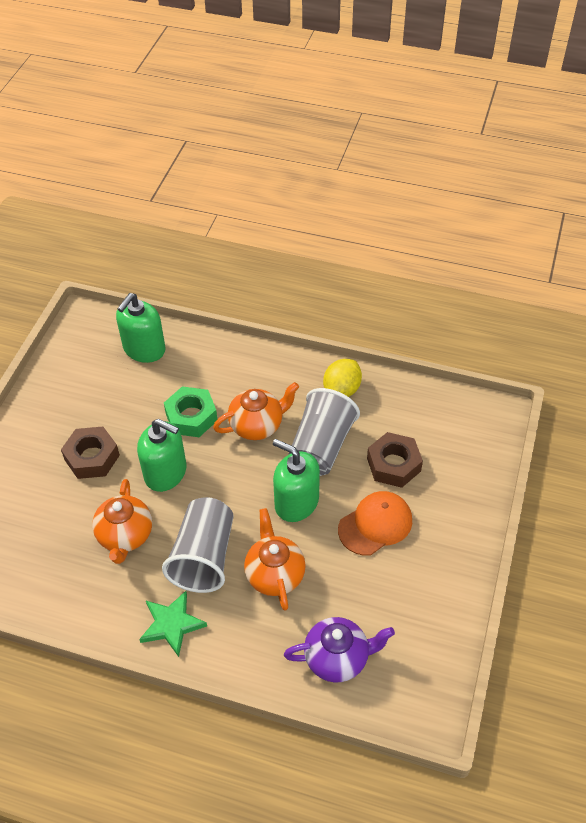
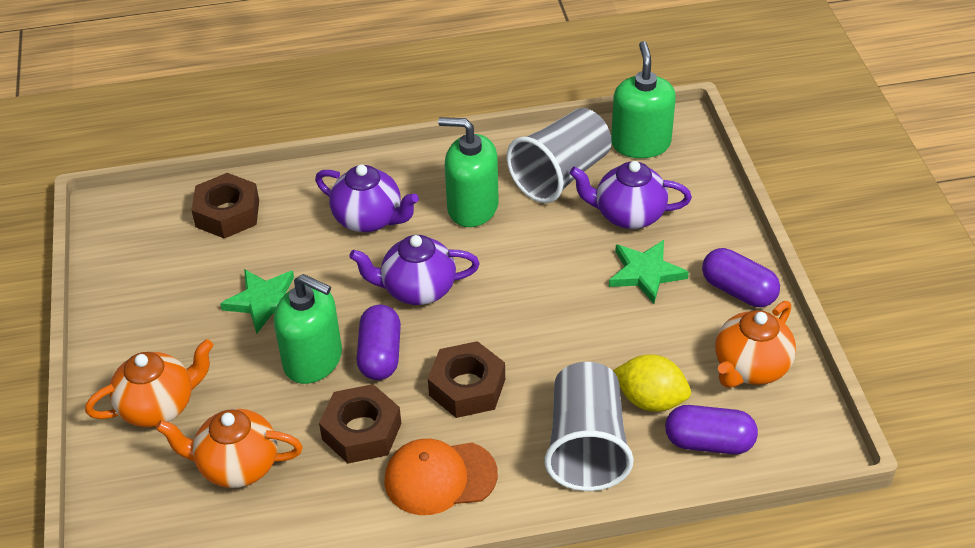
brown nut: [61,427,120,479] [367,432,423,488] = 2 -> [191,173,259,239] [319,384,401,464] [428,341,505,418] = 3
green nut: [164,386,217,437] = 1 -> none = 0
green star: [139,591,207,657] = 1 -> [220,269,294,334] [609,240,689,304] = 2
purple capsule: none = 0 -> [356,305,401,380] [665,405,758,454] [702,248,780,307] = 3
purple teapot: [284,617,395,682] = 1 -> [315,164,419,232] [349,235,480,305] [569,161,692,229] = 3

